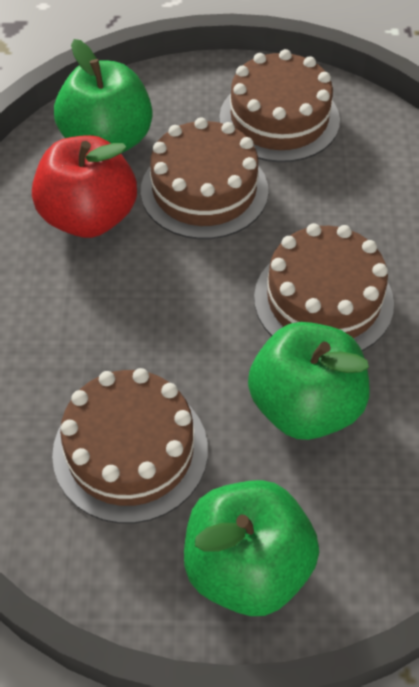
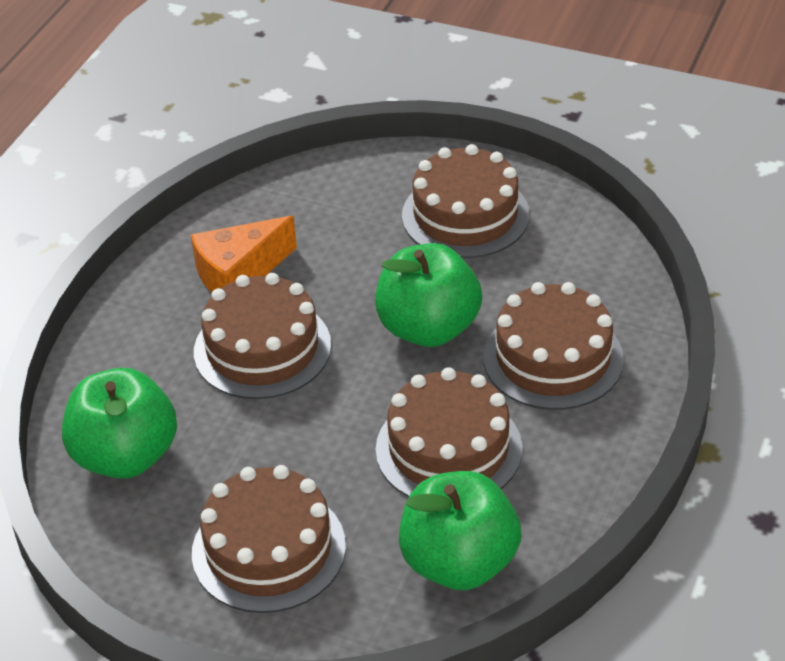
brown cake: [52,368,208,524] [141,117,268,239] [219,49,340,162] [254,223,394,351] = 4 -> [192,465,346,613] [194,273,331,399] [376,367,522,497] [402,144,530,258] [483,282,624,410] = 5
orange cheese: none = 0 -> [191,216,297,293] = 1
red apple: [32,135,137,238] = 1 -> none = 0

